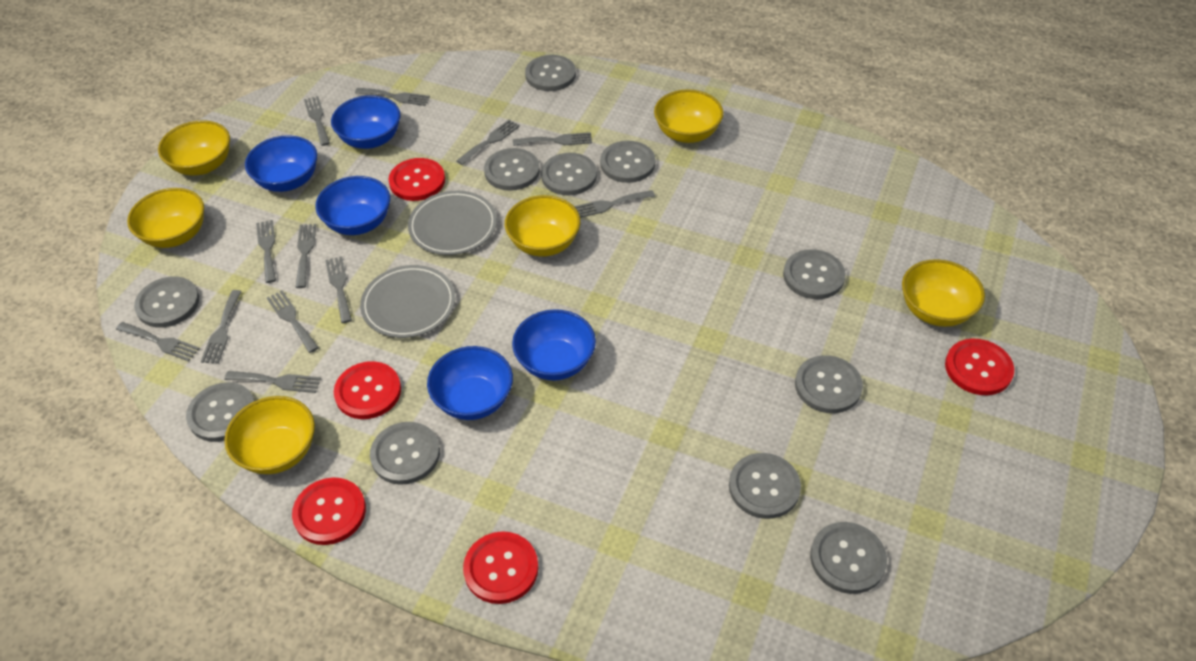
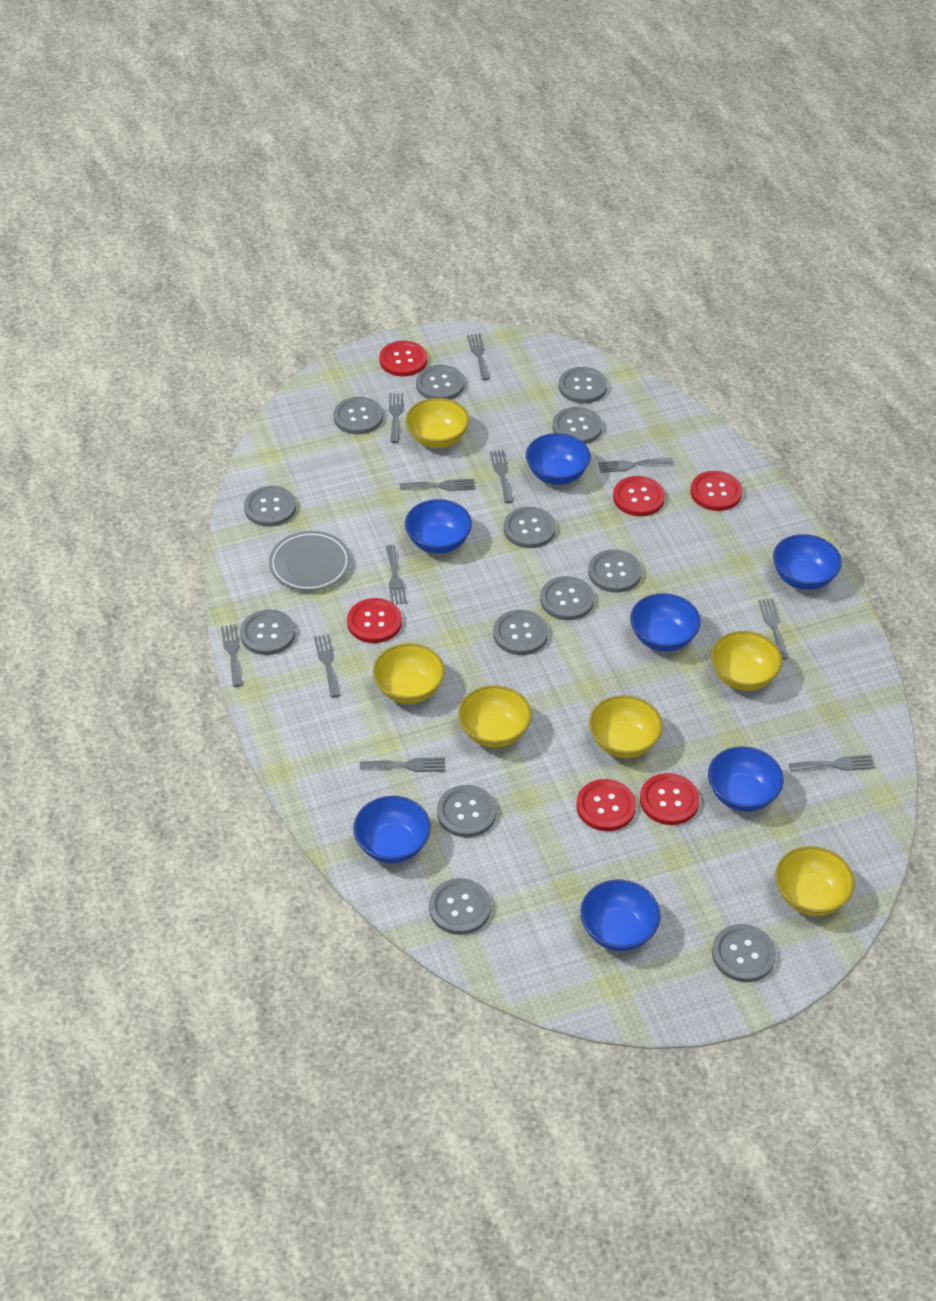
blue bowl: [245,135,317,192] [315,176,390,235] [331,95,400,149] [427,346,513,420] [512,309,596,381] = 5 -> [353,796,431,863] [405,499,472,554] [526,433,591,485] [580,880,661,951] [630,593,701,652] [708,746,784,812] [773,534,842,590] = 7
grey button: [134,276,199,328] [186,382,255,442] [370,422,440,485] [484,148,540,191] [525,55,576,91] [541,153,597,195] [600,141,655,183] [729,453,801,519] [783,249,846,299] [795,355,863,413] [810,522,887,594] = 11 -> [240,609,296,655] [244,486,296,527] [333,397,383,434] [416,365,465,400] [429,878,491,935] [437,785,497,838] [493,610,548,655] [503,507,556,548] [540,576,594,620] [552,407,602,444] [559,367,607,403] [588,550,642,593] [712,924,776,982] = 13
grey fork: [116,322,200,362] [201,290,242,364] [225,371,321,393] [256,220,276,283] [267,290,319,353] [296,224,316,288] [304,96,330,146] [325,256,352,323] [355,88,430,106] [457,120,520,165] [513,132,592,146] [574,190,655,218] = 12 -> [221,624,243,687] [314,634,340,697] [360,757,445,772] [386,545,407,604] [389,393,403,443] [400,479,475,491] [467,334,490,380] [490,450,513,503] [598,458,673,473] [758,599,788,660] [789,754,875,771] = 11
grey plate: [360,265,455,338] [408,191,497,255] = 2 -> [269,531,351,591] = 1
red button: [292,478,366,545] [334,361,401,419] [389,158,445,201] [463,531,538,604] [945,339,1014,395] = 5 -> [347,598,402,643] [379,341,427,376] [576,779,636,831] [613,476,665,516] [640,773,700,825] [690,471,742,511] = 6

